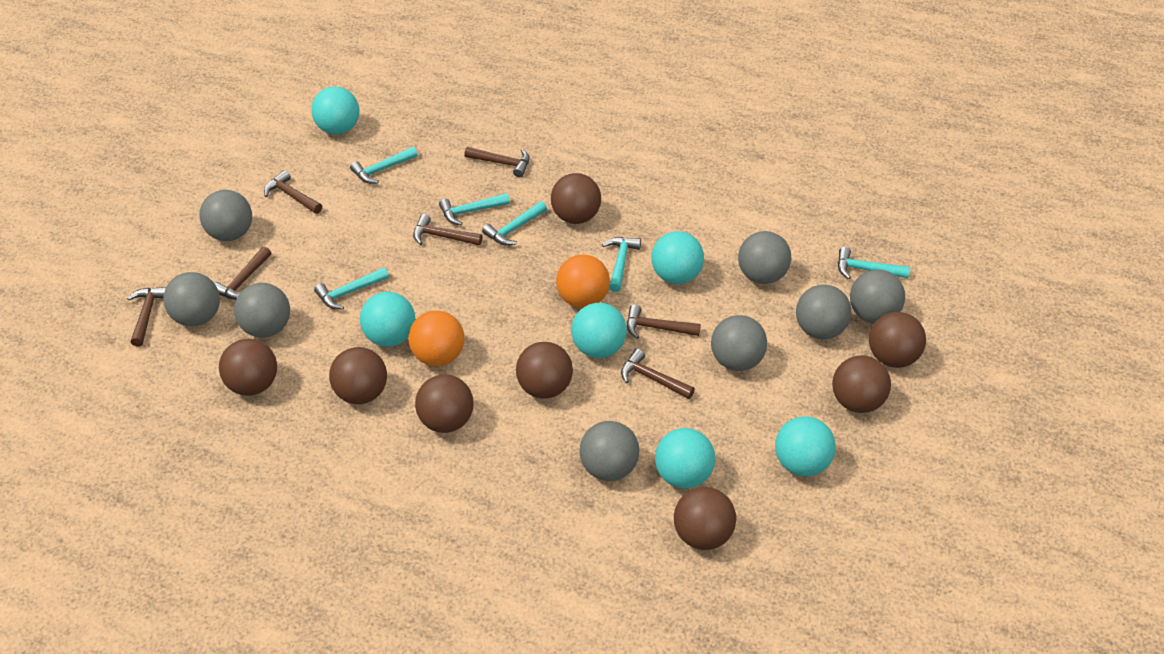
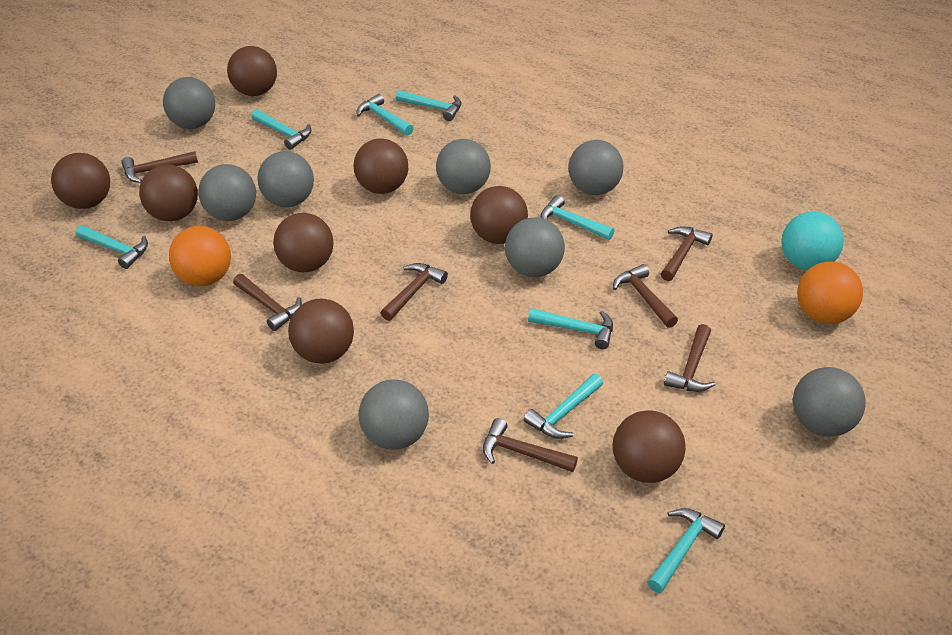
turquoise ball: [311,87,359,134] [360,292,416,347] [571,303,627,358] [651,231,704,284] [655,428,715,489] [775,416,836,476] = 6 -> [782,212,844,271] = 1
turquoise hammer: [314,267,389,310] [350,147,418,184] [439,193,510,225] [482,201,547,246] [602,237,641,292] [838,247,910,279] = 6 -> [76,225,148,269] [251,109,311,150] [356,94,414,135] [396,90,461,121] [524,374,603,439] [528,308,613,349] [540,195,615,240] [647,508,725,593] = 8

